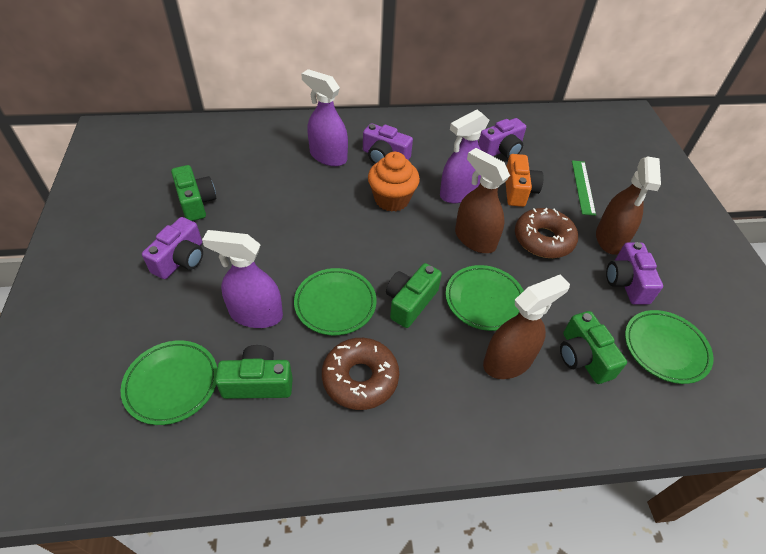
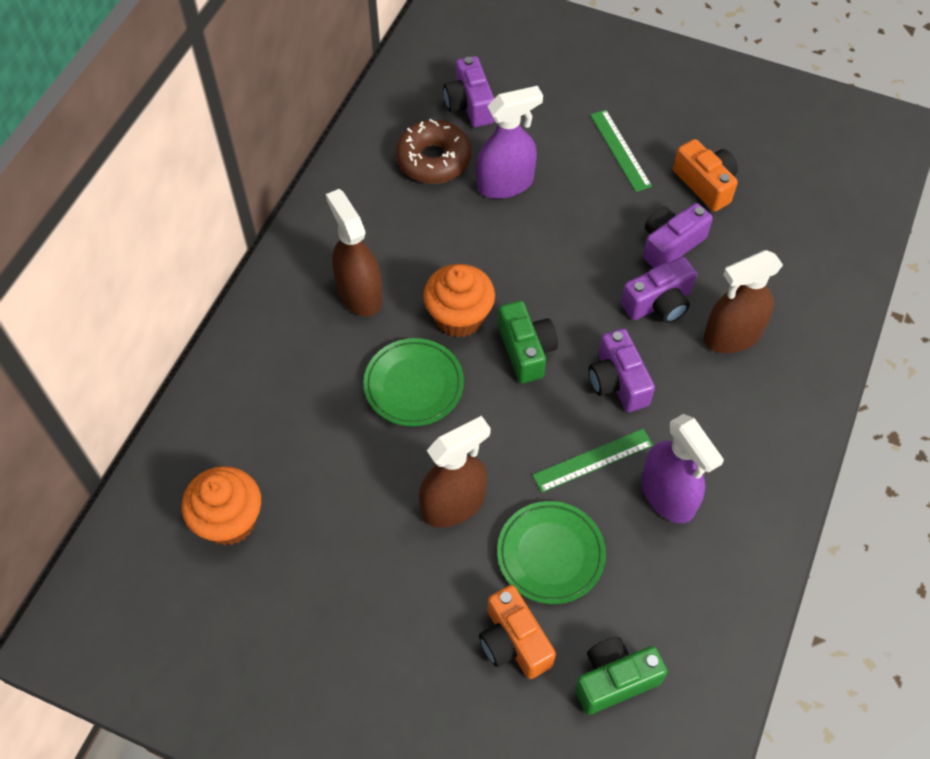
brown donut: [322,338,399,410] [515,208,578,258] = 2 -> [395,119,471,184] = 1
green camera: [171,165,216,221] [215,345,293,399] [386,263,442,328] [560,311,627,384] = 4 -> [498,301,558,383] [575,637,668,715] = 2
green plate: [121,340,217,425] [294,268,377,335] [446,265,524,331] [625,310,714,384] = 4 -> [363,338,464,426] [497,501,606,604] = 2
green ruler: [572,160,596,216] = 1 -> [532,429,653,493] [590,110,652,192] = 2
orange camera: [506,154,544,207] = 1 -> [479,585,556,679] [673,139,738,212] = 2
orange cupcake: [368,152,420,212] = 1 -> [182,466,261,546] [423,264,495,337] = 2
purple spray bottle: [202,230,283,328] [301,69,348,166] [440,110,489,203] = 3 -> [476,86,543,199] [641,414,724,523] = 2

